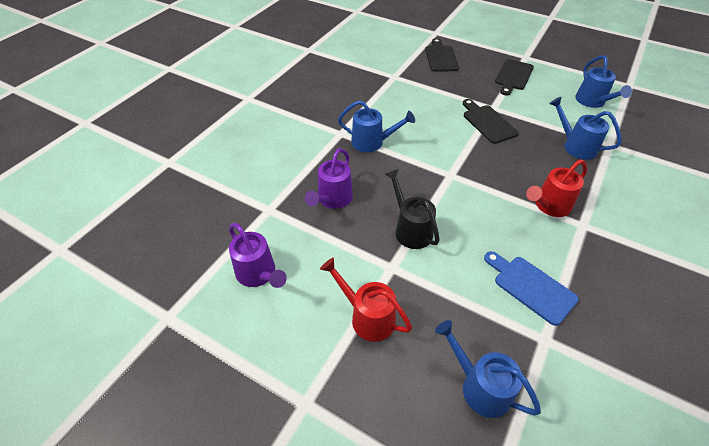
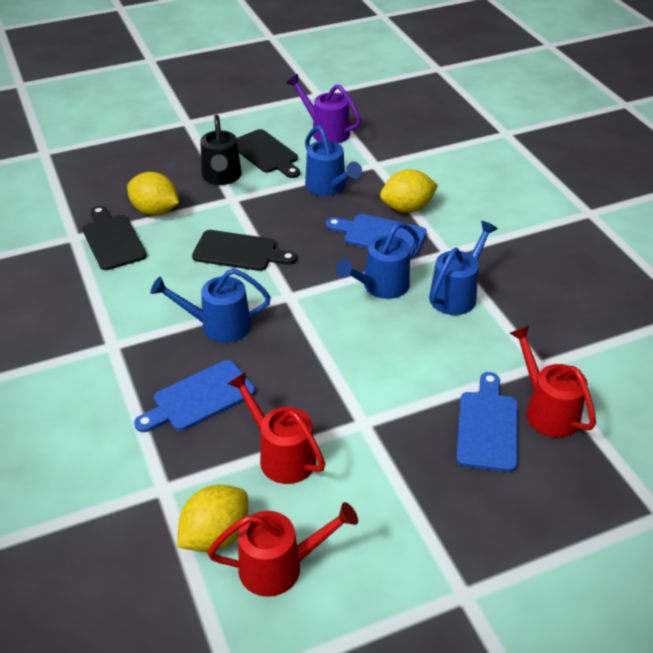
blue cutting board: [484,251,579,326] = 1 -> [134,360,255,432] [326,214,427,257] [456,372,518,472] = 3
purple watering can: [229,223,287,288] [305,148,353,209] = 2 -> [286,74,361,143] = 1
red watering can: [320,258,412,342] [526,159,587,217] = 2 -> [207,502,358,597] [227,372,325,484] [510,325,596,438] = 3
yellow lemon: none = 0 -> [127,172,179,216] [177,485,248,552] [380,169,438,213] = 3

